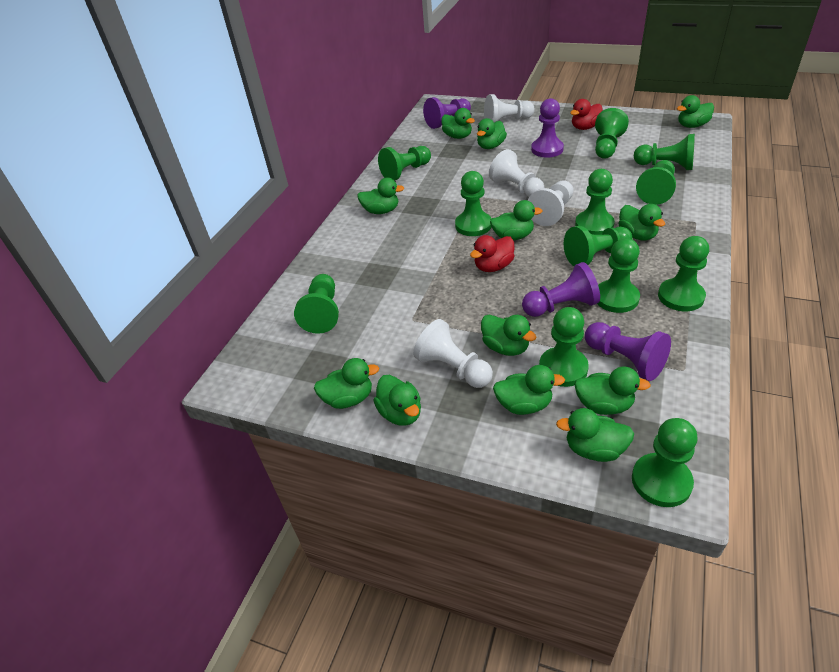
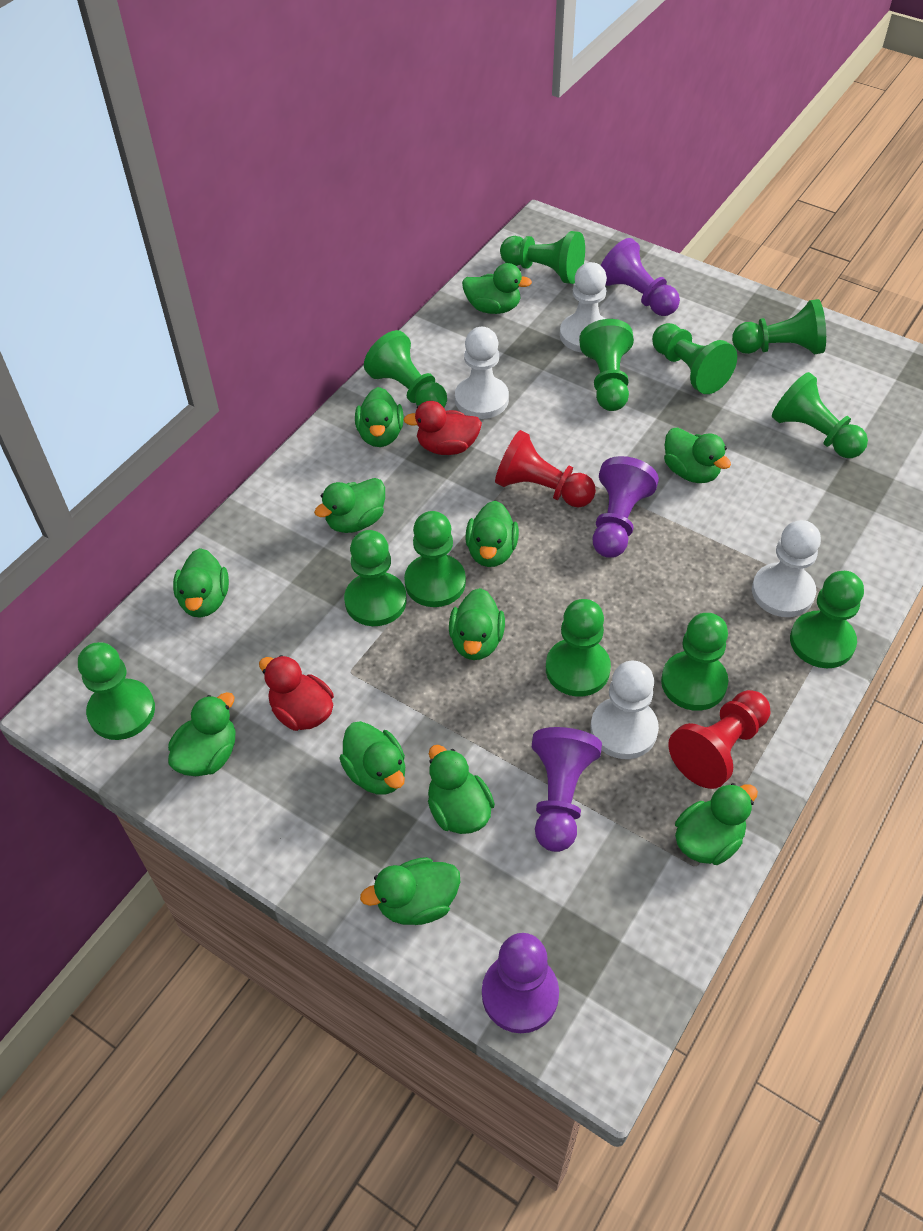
red pawn: none = 0 -> [495,430,596,508] [668,690,771,789] = 2

